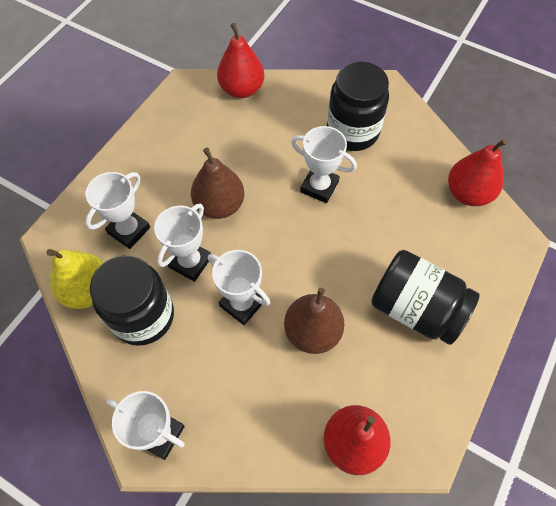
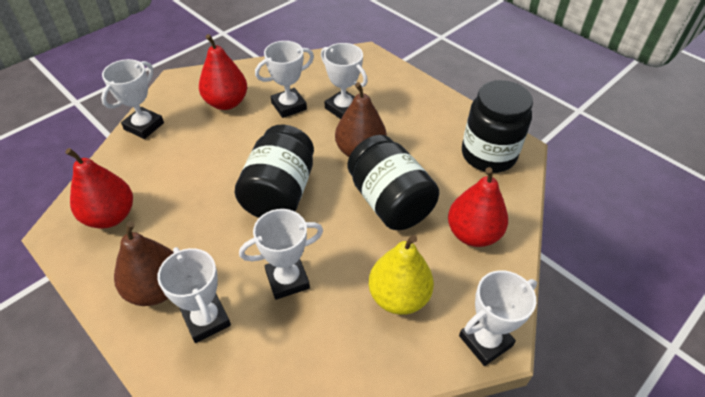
white trophy: [85,172,150,249] [107,391,185,460] [154,203,211,282] [208,250,270,325] [291,126,357,203] = 5 -> [101,59,164,139] [157,247,231,343] [239,209,323,300] [255,41,314,118] [321,43,368,119] [459,270,537,366] = 6

